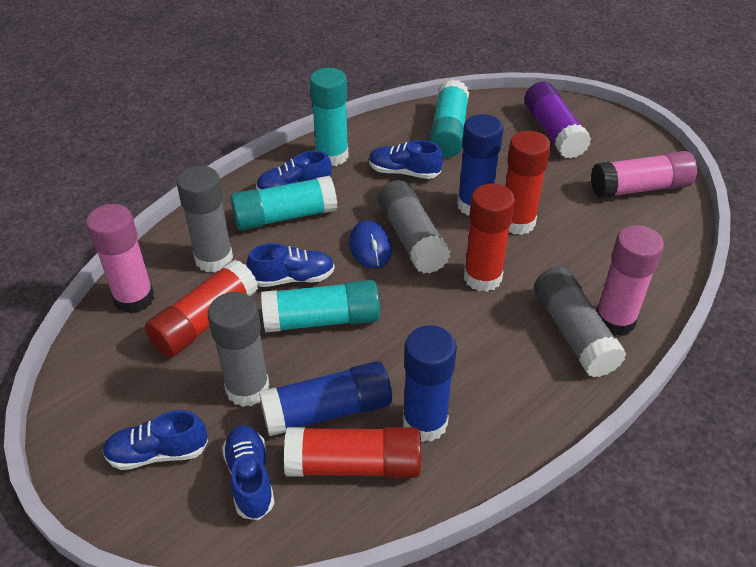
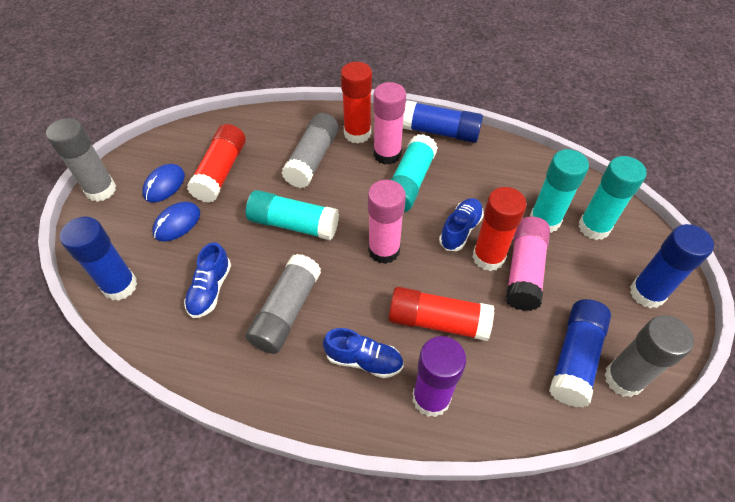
blue glue stick: [259,361,392,436] [403,325,457,442] [457,114,504,216] = 3 -> [60,217,137,301] [403,101,483,143] [549,299,611,407] [630,224,714,308] = 4
blue mouse: [349,221,392,269] = 1 -> [142,164,185,203] [152,202,200,241] = 2
blue shoe: [102,410,208,470] [222,425,275,520] [247,243,335,287] [256,151,332,190] [369,140,443,179] = 5 -> [184,242,231,318] [323,328,404,378] [439,198,484,251] = 3

